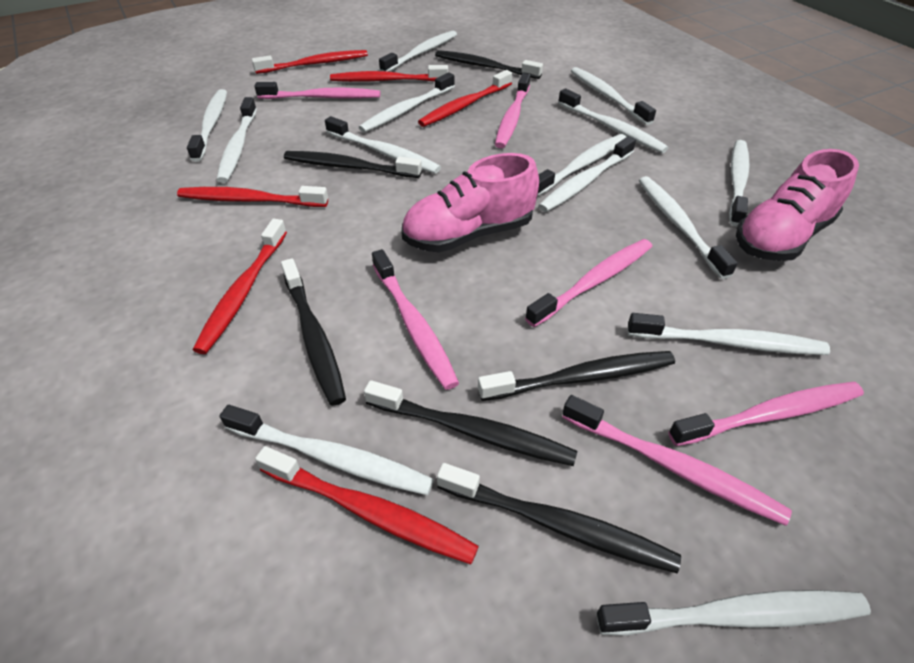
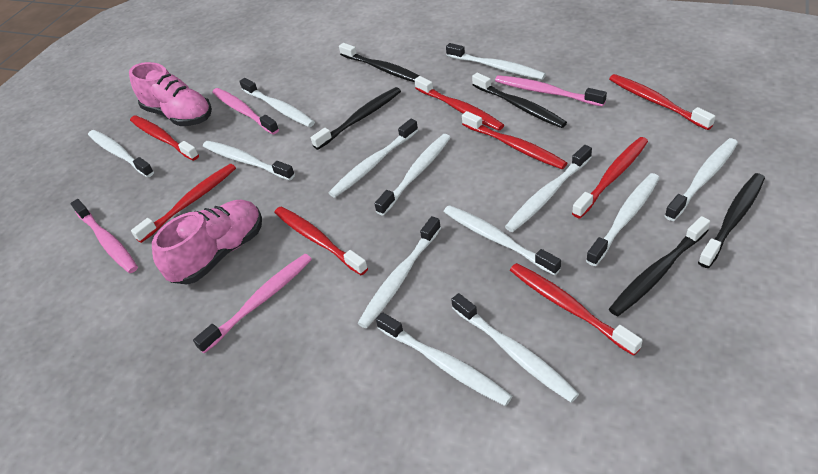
black toothbrush: [281,258,346,406] [284,151,422,178] [364,380,577,466] [435,50,543,79] [437,463,681,574] [478,351,675,401] = 6 -> [311,87,401,150] [339,43,419,82] [472,73,567,128] [609,216,710,316] [698,173,765,268] = 5
pink toothbrush: [254,82,380,99] [372,249,459,390] [495,73,530,148] [525,239,653,327] [562,395,792,526] [668,382,864,446] = 6 -> [71,199,138,273] [193,254,312,354] [212,88,279,135] [495,75,607,107] = 4
red toothbrush: [177,186,328,207] [193,219,287,354] [252,50,368,74] [255,446,479,564] [330,65,448,82] [418,70,512,127] = 6 -> [130,115,199,161] [131,164,236,243] [275,207,368,275] [415,76,504,131] [462,111,567,169] [510,263,643,356] [572,137,648,219] [609,74,715,130] = 8
white toothbrush: [187,89,227,162] [217,97,257,183] [220,405,434,495] [325,116,441,174] [358,73,455,133] [379,31,457,72] [537,134,626,196] [538,136,636,212] [558,89,669,153] [571,67,656,125] [597,590,871,635] [628,313,830,355] [639,176,738,279] [729,140,750,226] = 14 -> [88,130,154,177] [203,141,295,181] [239,78,315,127] [329,119,418,198] [357,216,441,328] [374,134,451,216] [376,312,512,406] [444,205,561,276] [446,43,546,80] [451,293,579,403] [505,145,592,232] [586,173,659,266] [665,138,738,221] = 13

